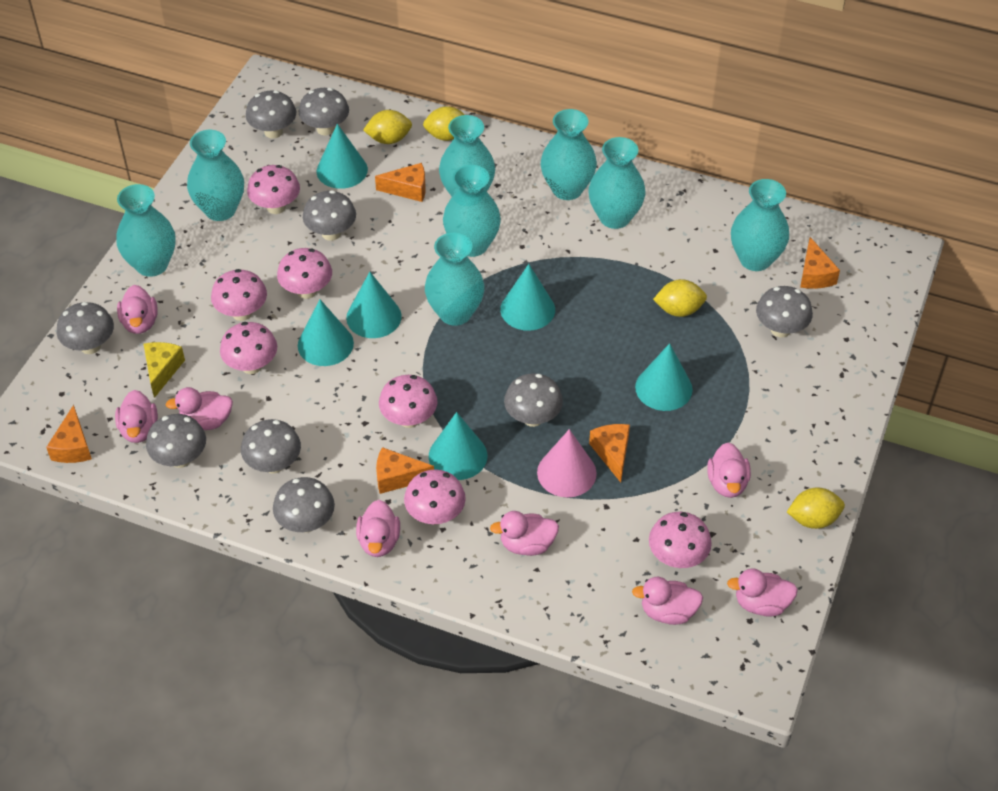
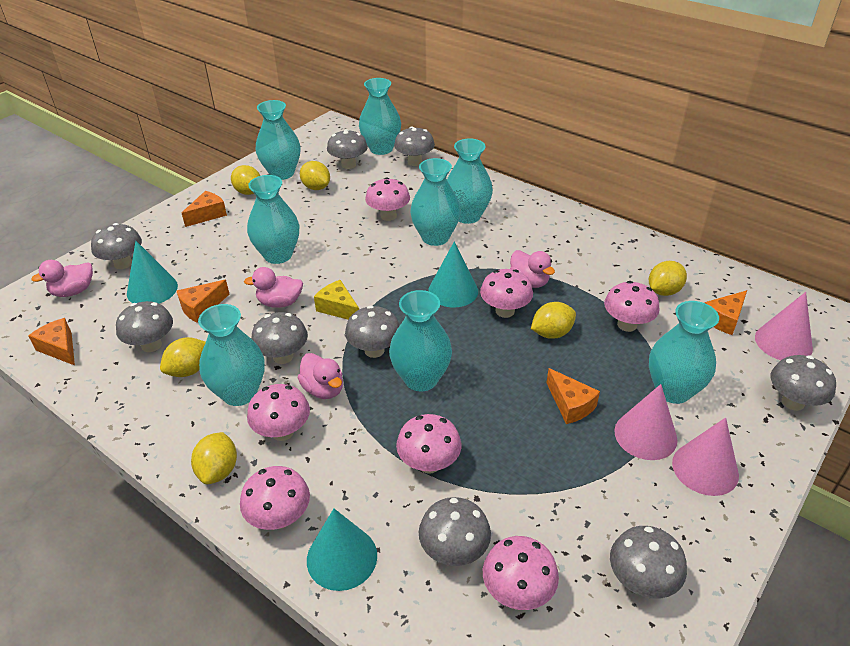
pink cone: [537,429,597,498] = 1 -> [614,384,677,460] [672,418,739,496] [755,292,813,360] = 3
pink duck: [115,390,158,443] [117,285,158,334] [165,387,233,430] [356,500,400,557] [490,511,559,556] [632,577,703,625] [707,442,751,498] [727,568,798,617] = 8 -> [31,260,93,297] [244,267,303,308] [298,353,343,399] [510,250,555,288] = 4
turquoise cone: [298,299,354,366] [317,124,368,189] [346,272,402,338] [429,412,487,480] [500,264,555,331] [635,343,693,411] = 6 -> [127,241,178,304] [307,509,377,591] [428,242,478,307] = 3
yellow lemon: [363,110,412,144] [423,106,465,141] [653,279,707,317] [787,487,845,529] = 4 -> [160,337,206,377] [191,432,237,484] [231,165,260,195] [300,161,330,190] [531,302,576,339] [649,261,687,296] = 6

